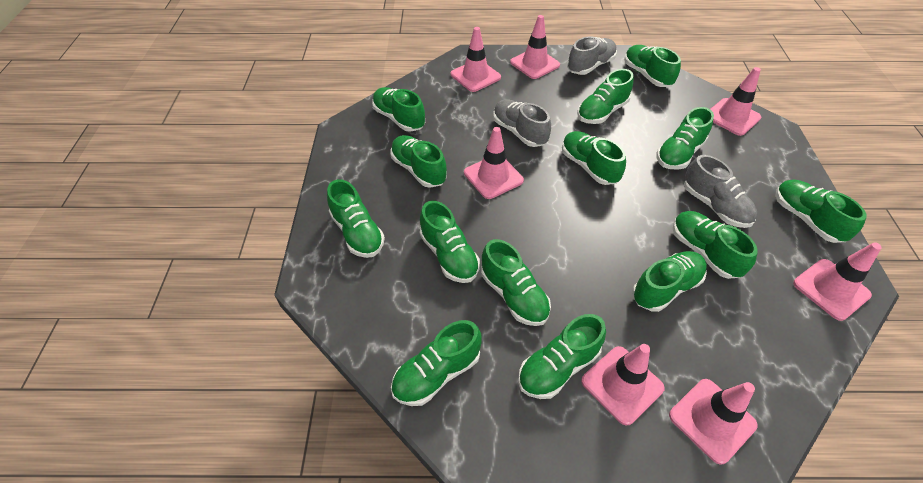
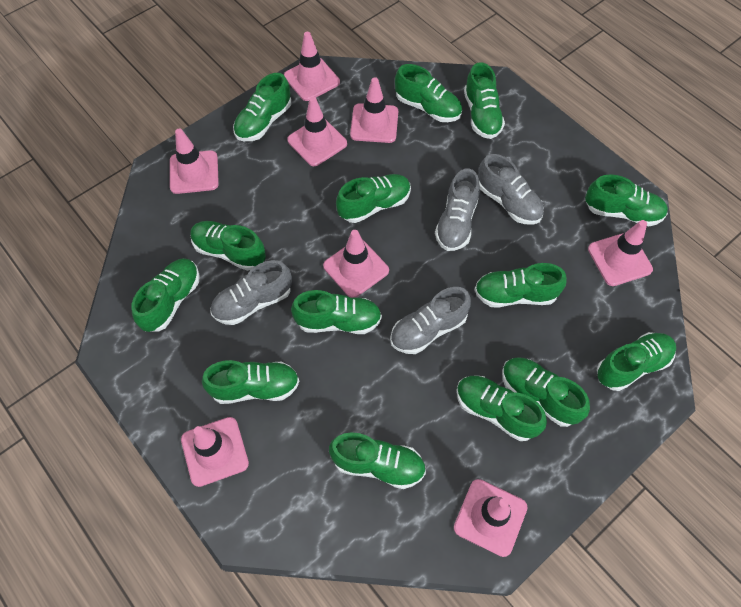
grey shoe: [493,99,551,147] [567,36,617,75] [684,155,757,228] = 3 -> [211,260,292,325] [390,287,471,354] [435,168,480,251] [478,154,544,225] = 4
pink traffic cone: [451,27,501,92] [464,127,524,199] [510,15,560,79] [581,344,665,425] [669,379,758,465] [710,67,761,136] [793,242,882,321] = 7 -> [170,129,219,194] [181,417,249,487] [284,32,340,101] [287,97,347,166] [323,230,389,298] [350,77,398,143] [454,479,527,557] [588,220,653,286] = 8

